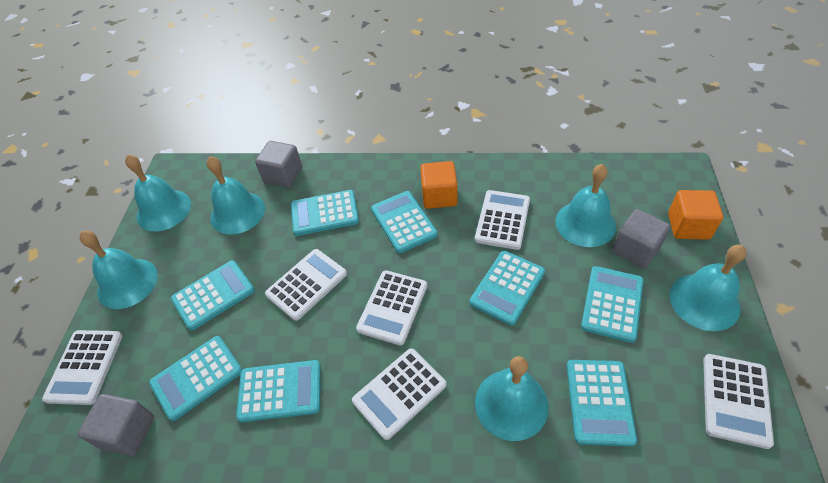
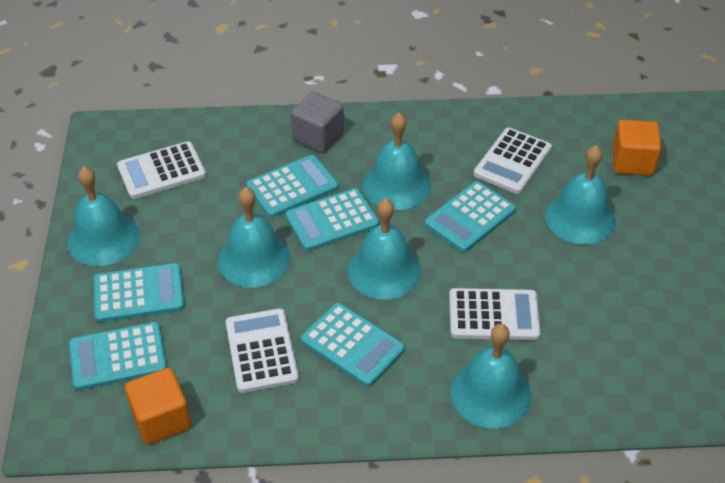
grey cube: [78,394,154,456] [255,141,302,188] [612,209,670,268] = 3 -> [291,92,344,153] = 1
turquoise calculator: [149,336,242,421] [171,260,255,330] [236,360,321,422] [291,190,359,236] [371,191,438,253] [470,251,545,325] [567,360,637,446] [581,266,644,343] = 8 -> [69,322,167,390] [94,263,184,322] [246,155,339,218] [285,188,379,251] [301,303,405,387] [425,181,516,252] = 6
white calculator: [42,330,122,405] [265,249,347,321] [352,348,446,440] [356,270,427,346] [475,190,530,250] [703,354,774,449] = 6 -> [117,141,206,199] [226,308,299,393] [449,288,541,340] [474,128,552,194] = 4

